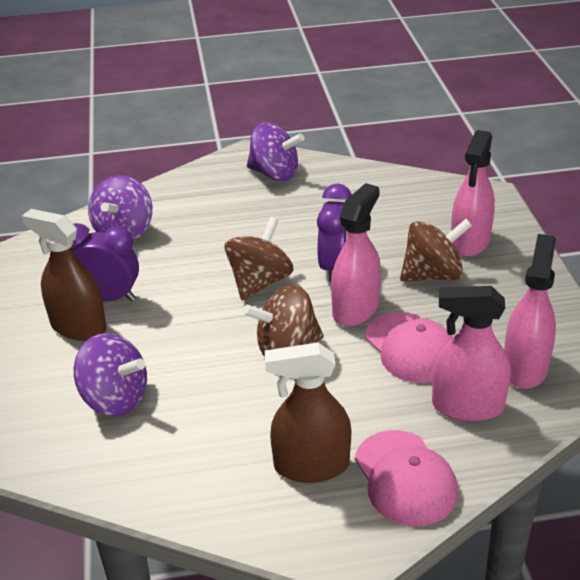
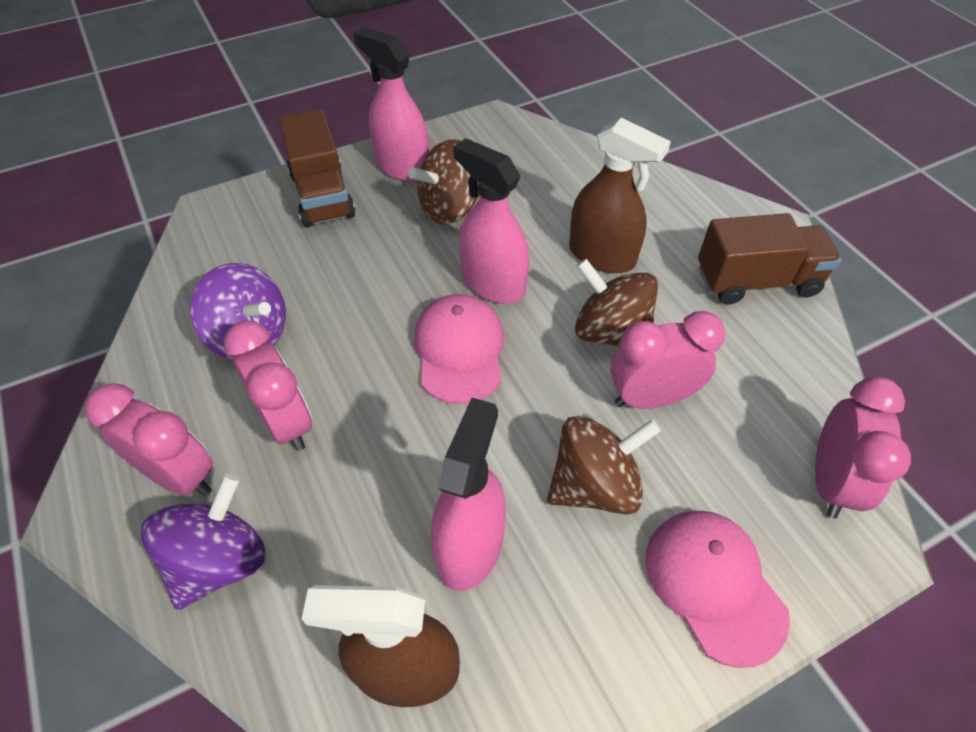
brown truck: none = 0 -> [279,109,356,228] [698,213,841,305] = 2
pink clock: none = 0 -> [84,383,213,496] [224,321,312,451] [610,311,725,409] [815,376,911,519] = 4
pink spray bottle: [331,183,381,326] [432,286,511,421] [451,130,495,257] [504,234,556,389] = 4 -> [354,27,429,182] [431,398,506,591] [453,138,529,304] = 3
purple clock: [71,223,139,301] [317,184,352,282] = 2 -> none = 0
purple spinning top: [74,333,147,416] [88,175,152,240] [247,122,304,181] = 3 -> [141,474,266,610] [190,263,286,360] = 2

